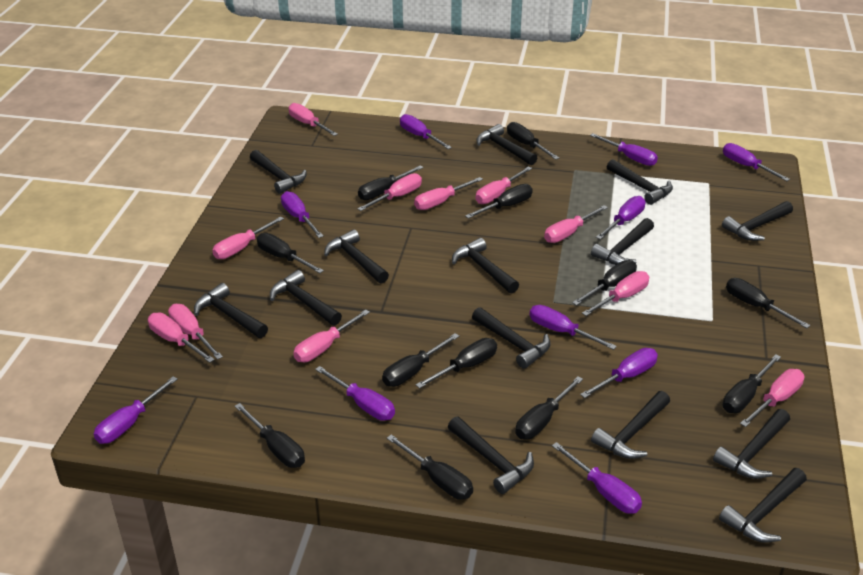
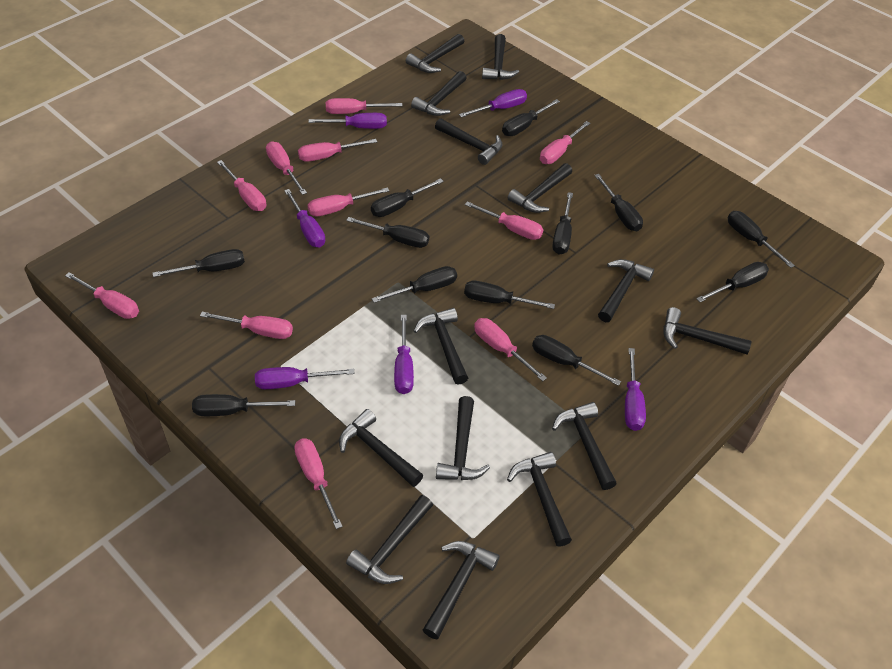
purple screwdriver: [94,376,178,444] [281,191,324,238] [315,366,395,421] [400,114,452,149] [529,305,617,350] [552,442,642,514] [580,348,658,398] [590,133,658,166] [596,196,646,240] [723,143,790,181] = 10 -> [255,367,355,389] [284,189,325,247] [309,113,387,129] [394,315,414,394] [459,89,527,117] [625,348,646,431] = 6

